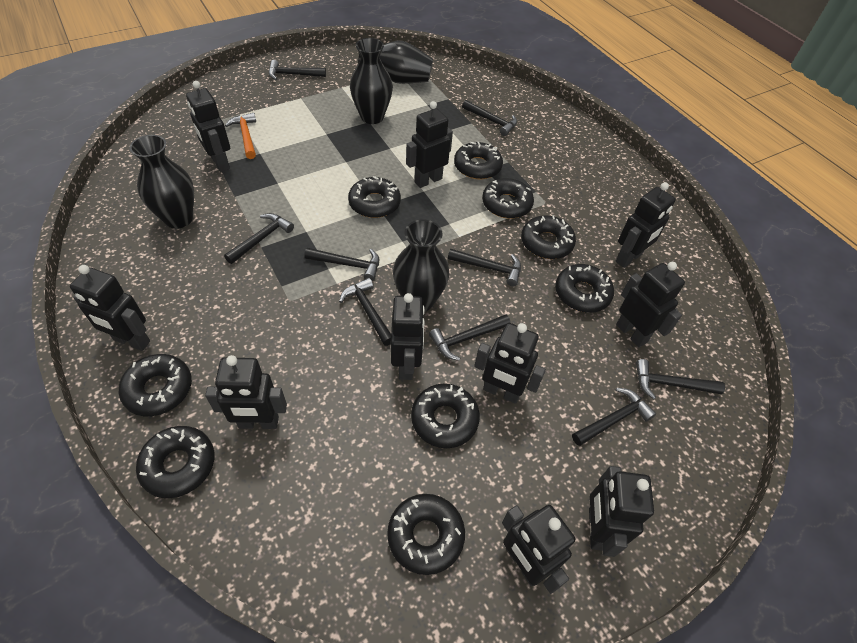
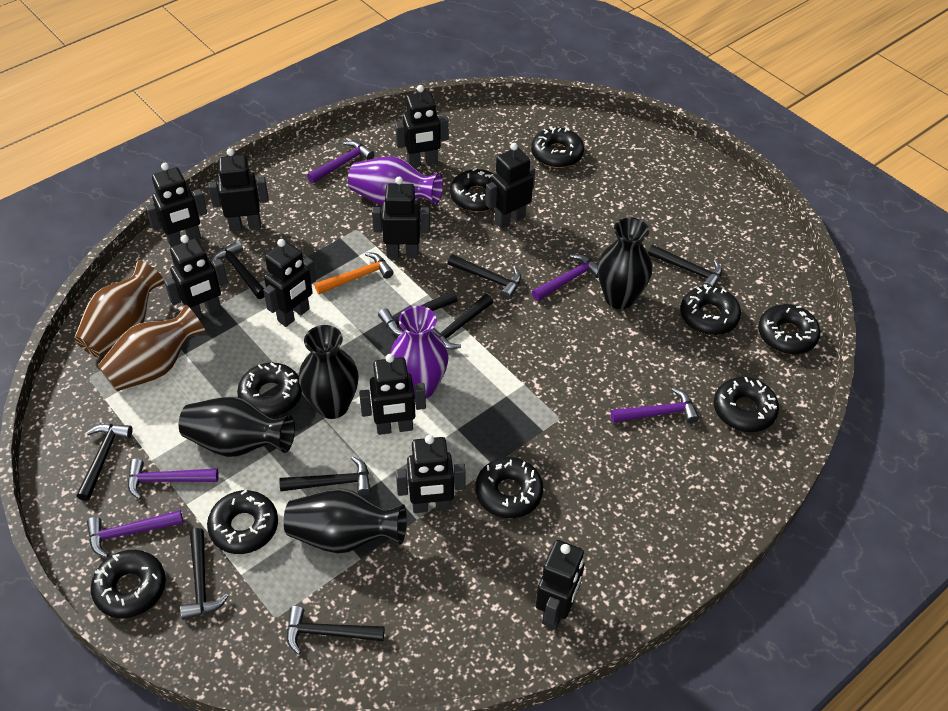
brown vase: none = 0 -> [74,261,164,357] [98,304,206,391] = 2
purple hammer: none = 0 -> [87,510,183,557] [128,459,219,499] [307,141,374,183] [532,254,598,301] [611,388,699,424] = 5
purple vase: none = 0 -> [348,157,443,206] [390,306,448,398] = 2

